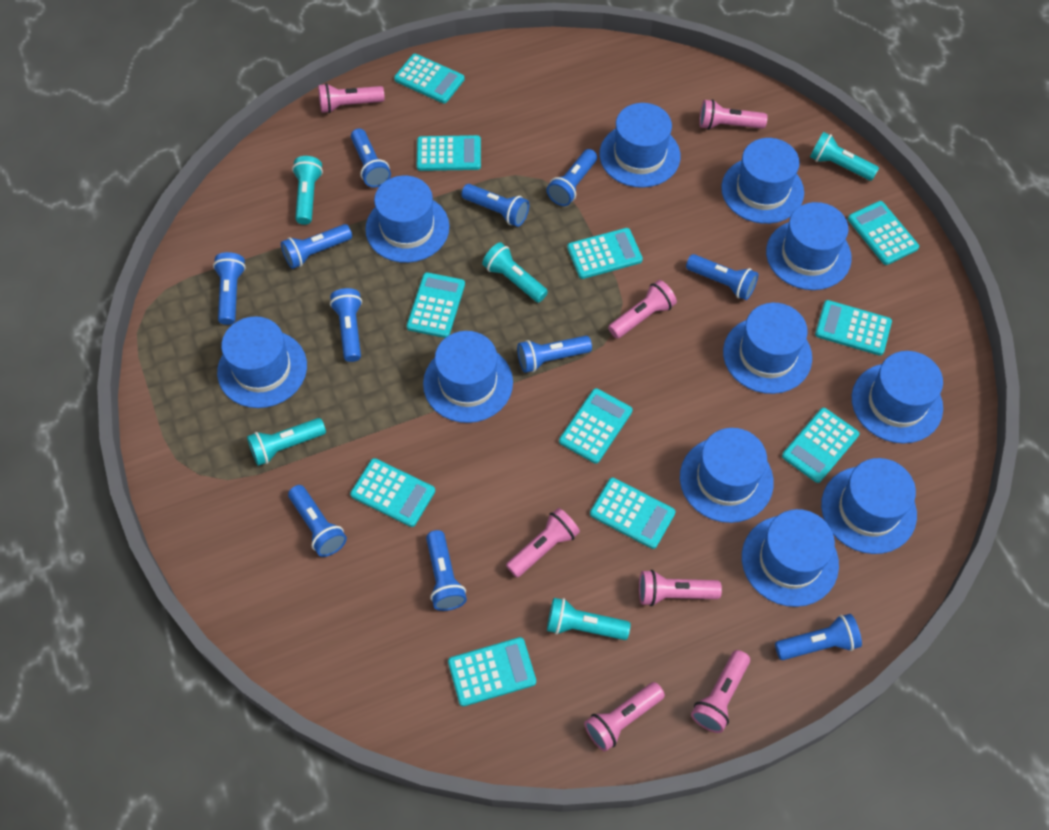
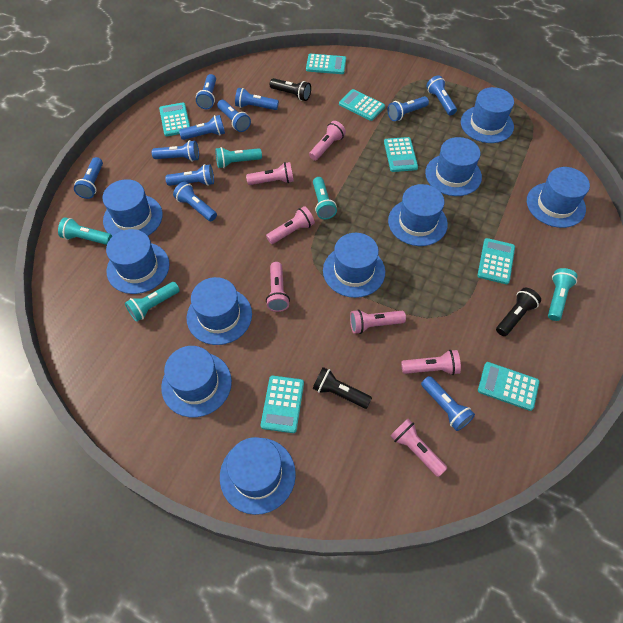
black flashlight: none = 0 -> [270,78,311,101] [313,367,372,409] [496,287,541,336] = 3
blue hat: [217,316,307,408] [365,176,449,263] [423,331,513,423] [599,103,680,188] [680,428,774,523] [721,138,804,224] [723,303,812,394] [742,509,839,607] [766,202,852,290] [821,458,917,554] [852,351,943,444] = 11 -> [102,179,163,237] [106,229,170,294] [161,346,232,417] [187,277,252,345] [220,437,296,515] [323,233,385,298] [388,184,448,246] [425,137,482,196] [461,87,514,143] [527,167,590,228] = 10
turquoise calculator: [350,458,435,527] [394,54,465,103] [407,272,465,338] [417,135,481,171] [448,637,536,707] [559,388,632,464] [567,228,643,279] [590,477,676,549] [782,408,859,483] [815,300,892,355] [848,201,919,265] = 11 -> [159,103,190,136] [261,376,304,433] [306,54,346,74] [339,89,385,121] [384,137,418,172] [477,238,515,284] [478,362,540,411] = 7

